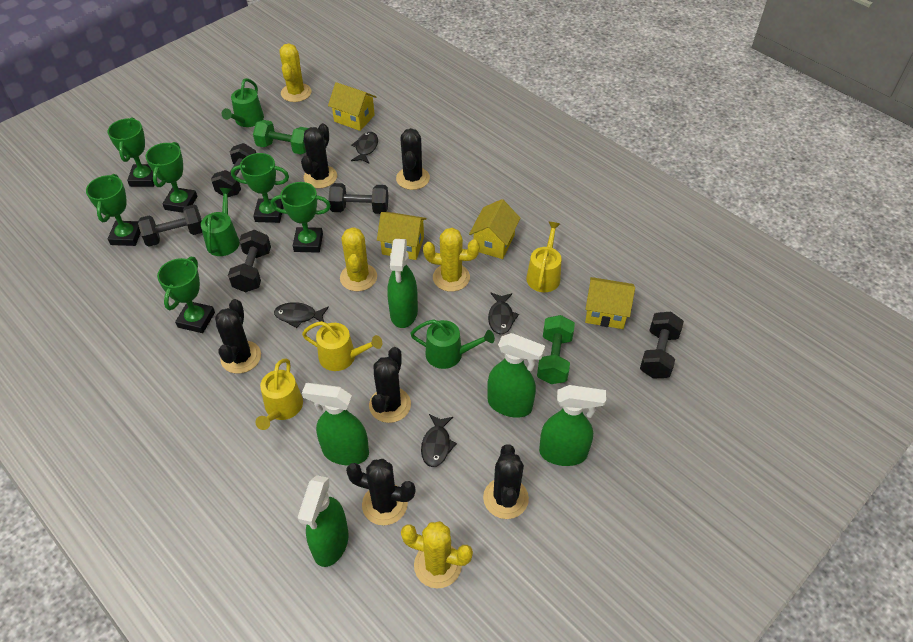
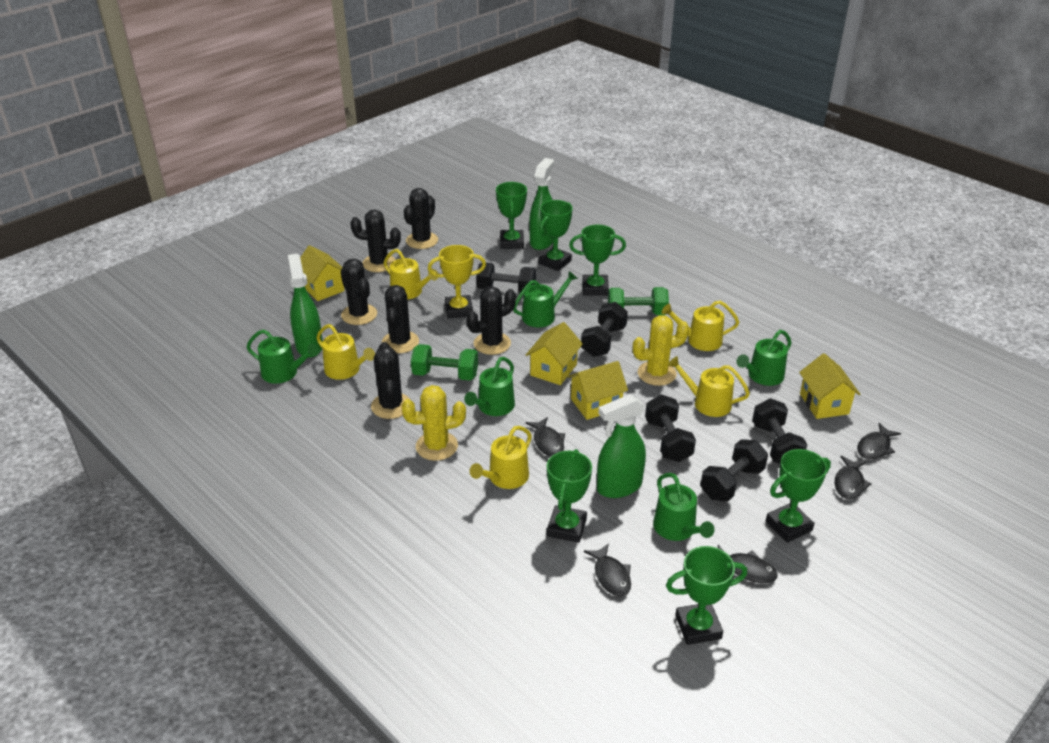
black fish: [274,302,329,328] [351,132,378,163] [421,414,457,467] [488,293,519,335] = 4 -> [526,417,565,457] [584,543,631,596] [718,545,777,583] [835,456,871,499] [857,423,901,459] = 5
green spray bottle: [298,475,349,567] [302,383,369,465] [387,239,418,328] [487,333,545,418] [539,385,606,466] = 5 -> [288,253,323,358] [529,158,554,250] [597,394,646,498] = 3
green watering can: [201,188,240,256] [222,78,264,127] [410,320,495,369] = 3 -> [246,329,319,384] [464,357,515,416] [513,271,578,327] [653,473,715,541] [737,330,791,386] = 5
yellow cactus: [279,44,311,102] [340,227,377,291] [401,521,473,589] [423,228,480,292] = 4 -> [402,385,466,461] [633,315,689,386] = 2
yellow trophy: none = 0 -> [428,245,486,319] = 1
yellow watering can: [256,358,303,430] [302,321,382,371] [526,222,562,292] = 3 -> [316,324,375,380] [384,249,438,300] [470,426,532,489] [662,301,739,351] [668,356,750,417] = 5

